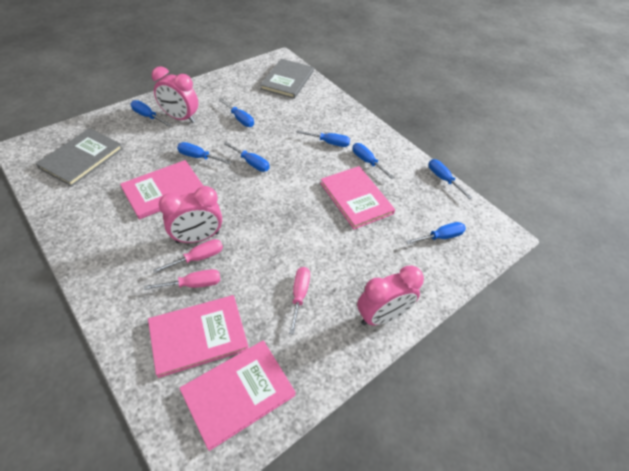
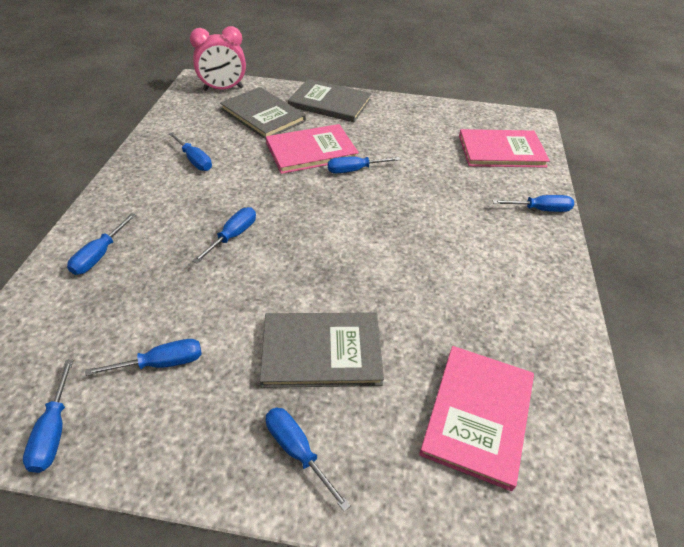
grey book: [36,128,123,187] [260,59,314,99] = 2 -> [220,87,306,139] [260,312,384,388] [288,79,372,122] = 3
pink book: [120,160,203,220] [148,295,248,378] [179,340,296,451] [320,166,395,229] = 4 -> [266,124,359,174] [419,346,534,491] [459,129,550,168] = 3
pink clock: [152,66,198,123] [159,186,222,243] [357,265,424,325] = 3 -> [190,26,246,91] = 1
pink screwdriver: [144,269,220,290] [153,239,223,273] [289,267,310,335] = 3 -> none = 0

